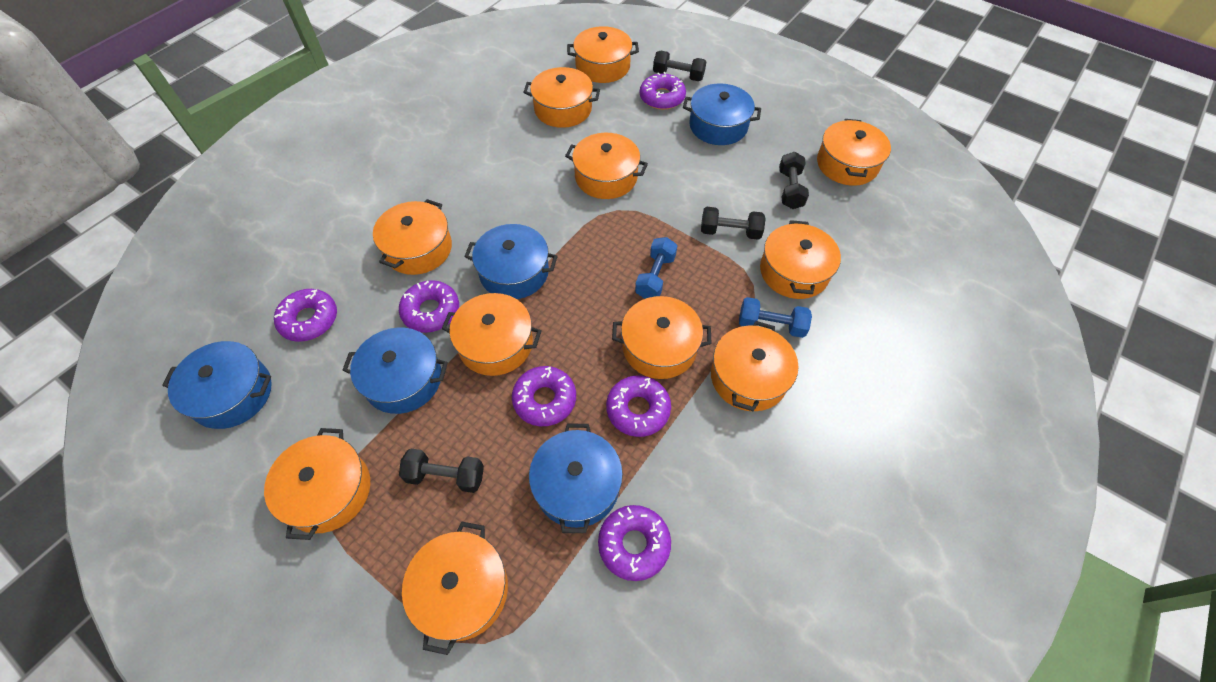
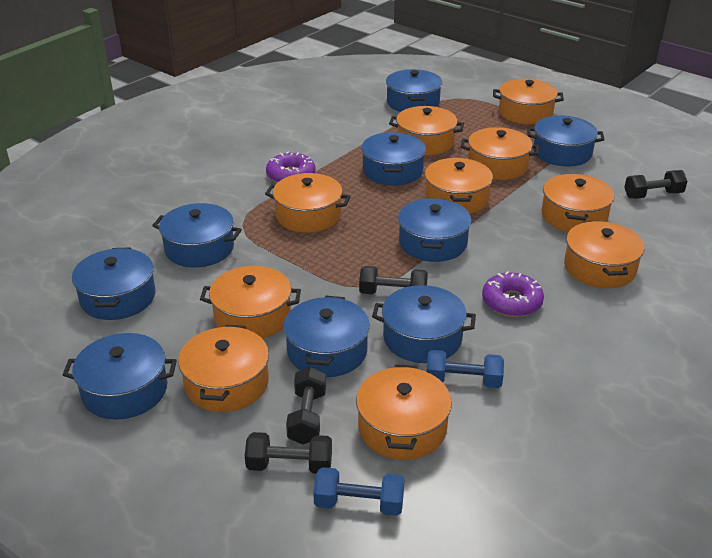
blue pot: [162,341,272,429] [342,328,448,414] [464,224,558,299] [529,424,623,533] [683,83,761,145] = 5 -> [63,333,177,420] [72,247,156,320] [152,203,242,268] [283,295,370,377] [361,132,426,186] [372,285,476,363] [386,69,442,112] [398,198,471,262] [527,116,605,166] = 9
orange pot: [264,428,370,540] [373,199,452,275] [402,522,508,655] [442,293,542,376] [523,67,600,128] [565,133,648,199] [567,26,639,83] [612,296,712,379] [711,321,798,411] [760,220,841,299] [817,119,891,186] = 11 -> [178,325,269,412] [200,266,301,339] [265,173,351,233] [356,364,452,460] [389,106,464,155] [425,158,493,214] [461,127,539,180] [493,79,564,124] [542,174,615,232] [564,221,644,288] = 10
purple donut: [274,289,337,342] [399,280,459,333] [512,366,576,426] [598,505,671,581] [606,376,671,437] [640,72,686,110] = 6 -> [266,152,316,183] [482,271,544,317] = 2

